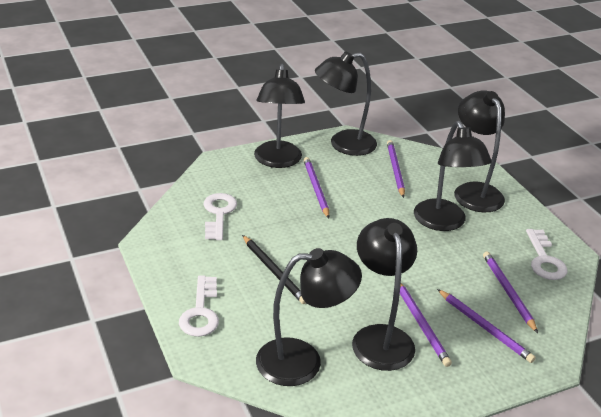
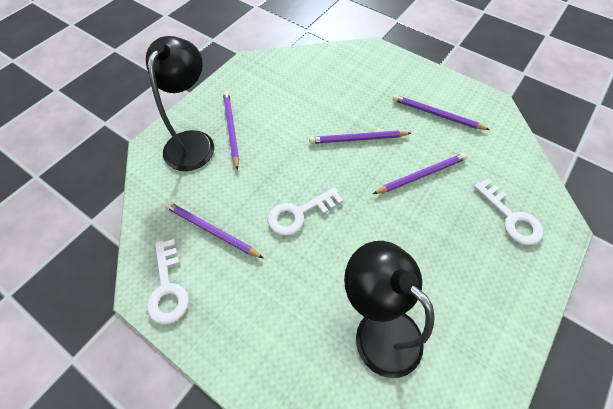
black lamp: [254,64,305,168] [256,248,362,386] [315,51,377,156] [352,218,417,371] [414,121,492,231] [454,90,505,212] = 6 -> [146,36,214,171] [344,241,435,378] = 2
black pencil: [242,235,306,304] = 1 -> none = 0

